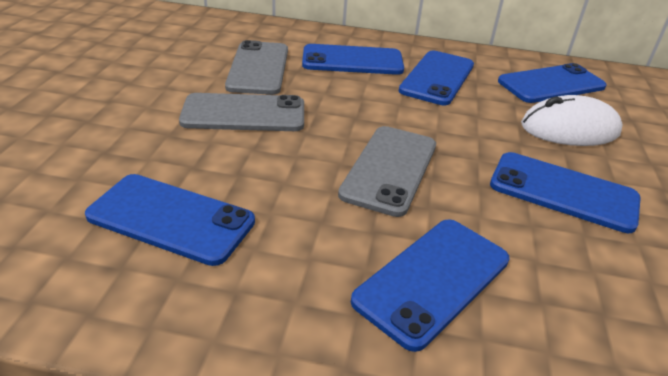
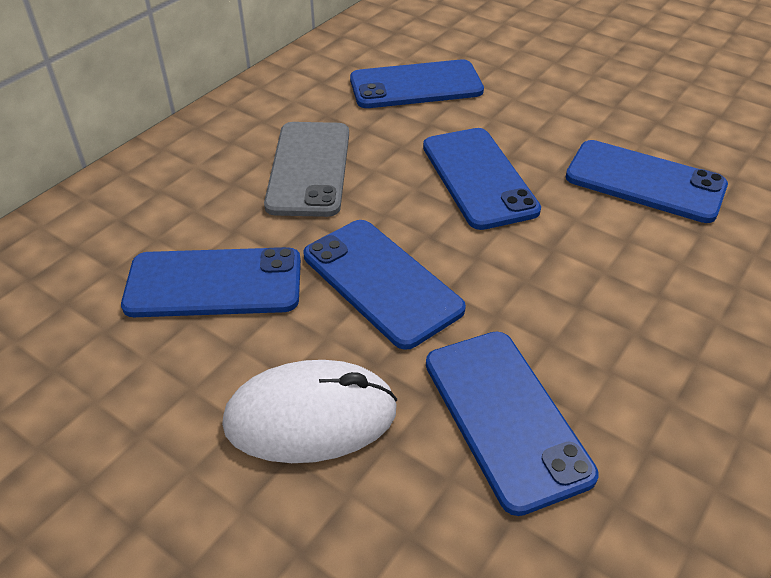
grey phone: [179,93,304,131] [225,40,288,95] [338,126,436,217] = 3 -> [264,122,349,217] = 1

